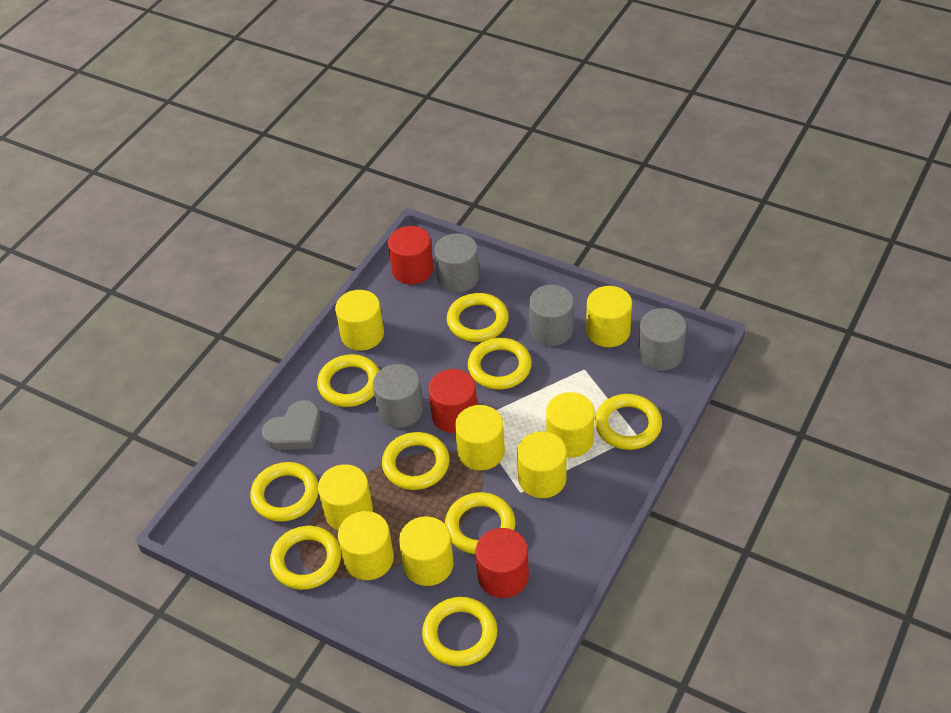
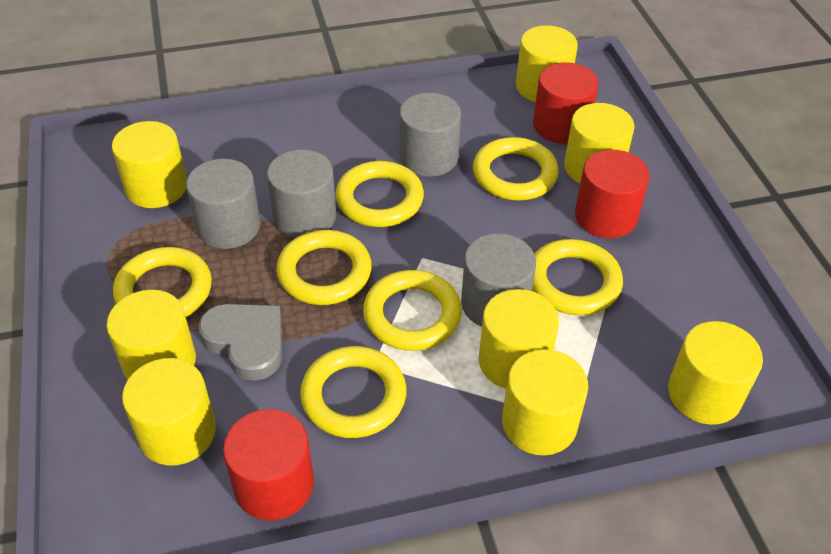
yellow ring: [250,462,318,522] [270,526,341,590] [317,354,380,407] [382,432,450,490] [422,597,497,667] [445,492,515,554] [447,293,509,342] [468,338,532,390] [595,394,662,450] = 9 -> [113,247,212,317] [276,230,372,305] [300,346,406,438] [335,161,424,227] [363,270,462,351] [473,137,559,201] [532,239,623,315] = 7

